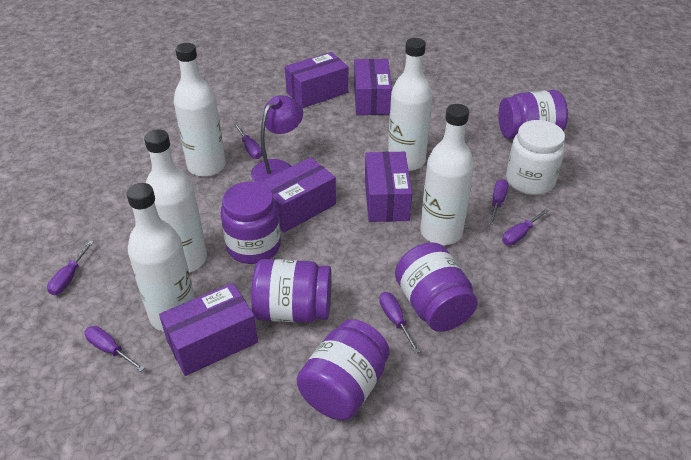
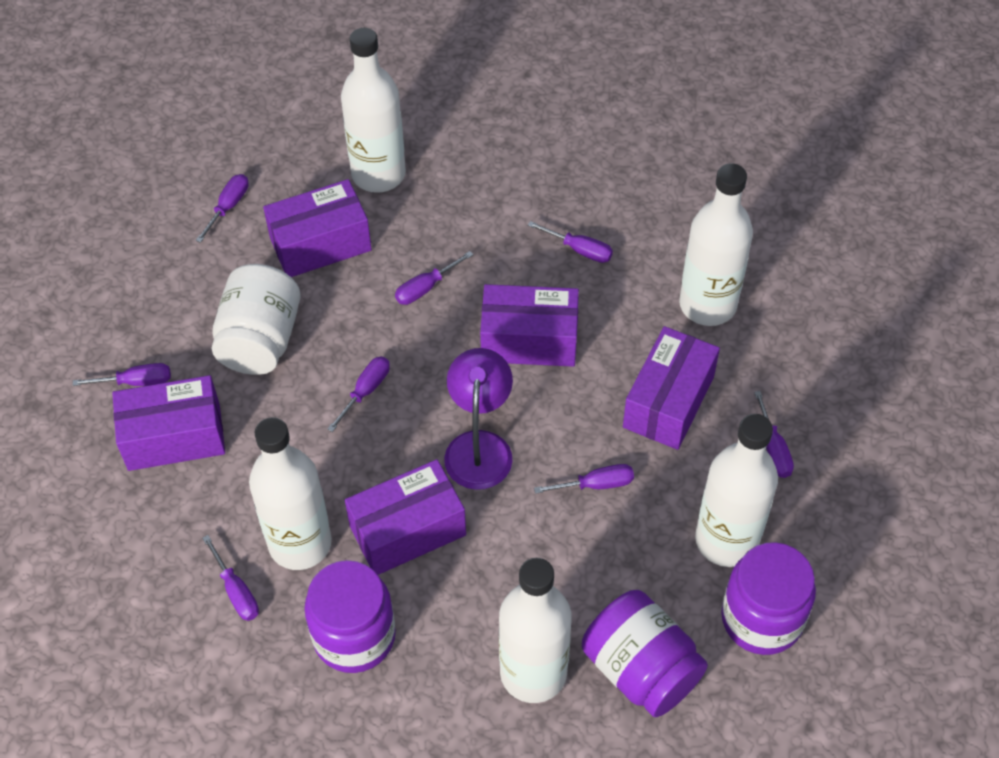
purple jar: [221,182,281,264] [251,259,332,323] [297,319,390,420] [395,242,478,332] [498,90,568,139] = 5 -> [304,560,396,673] [582,590,708,717] [721,542,816,655] = 3
purple screwdriver: [47,241,94,295] [85,326,145,371] [234,124,262,159] [379,292,420,353] [489,179,508,225] [502,209,549,245] = 6 -> [73,363,171,386] [196,174,249,243] [202,535,259,621] [327,357,390,432] [395,251,473,305] [528,221,613,263] [534,464,634,494] [754,391,794,478] = 8

